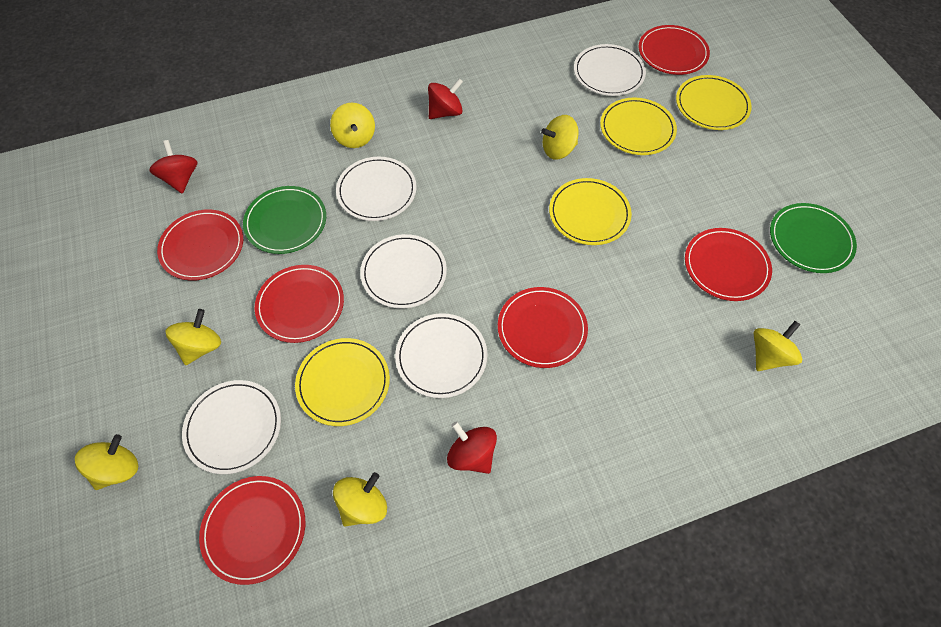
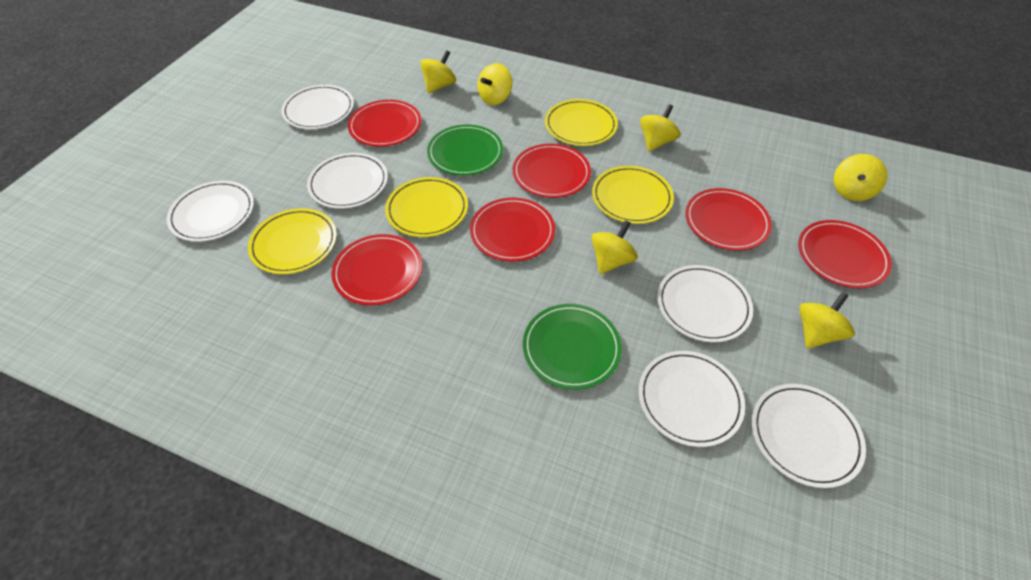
red spinning top: [149,140,198,193] [428,78,463,119] [447,421,497,474] = 3 -> none = 0
white plate: [182,380,281,474] [336,157,417,221] [360,234,447,309] [395,313,488,398] [574,44,646,96] = 5 -> [167,181,254,242] [281,85,354,129] [307,153,388,209] [639,351,745,447] [657,265,753,342] [752,384,866,488] = 6

